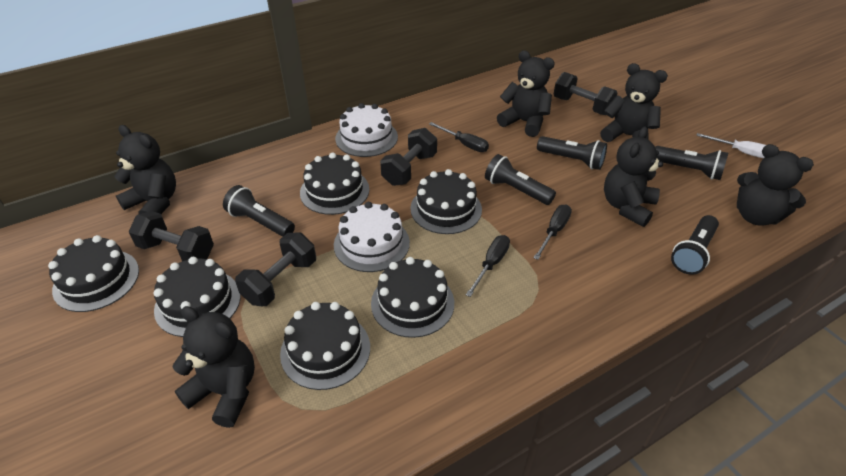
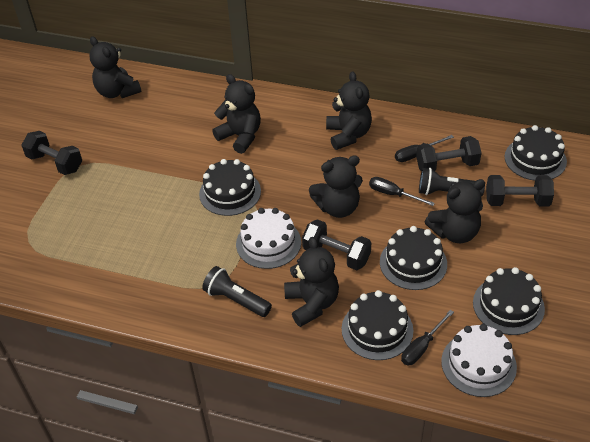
black cake: [48,235,139,312] [153,257,241,337] [280,302,370,390] [300,152,369,215] [371,257,454,338] [410,169,482,234] = 6 -> [199,159,261,216] [342,290,413,360] [380,226,447,290] [473,267,545,335] [504,125,567,181] = 5
black flashlight: [223,185,295,237] [485,154,556,205] [537,136,607,170] [655,146,728,180] [671,215,719,275] = 5 -> [202,266,272,317] [419,168,485,196] = 2
white screwdriver: [696,133,766,158] = 1 -> none = 0

